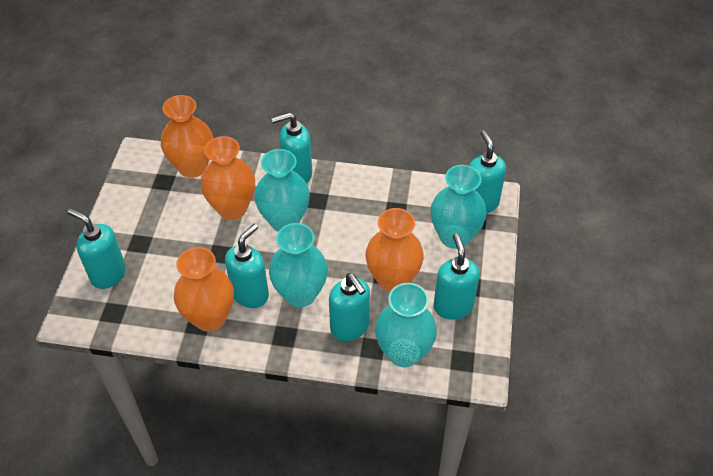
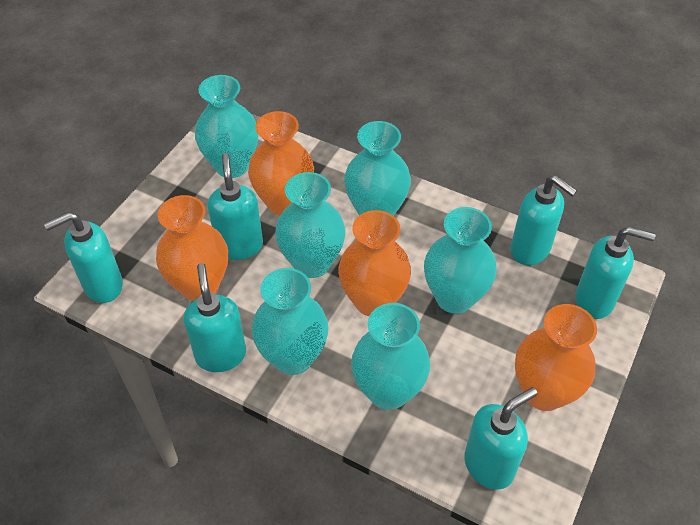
turquoise vase: [254,149,310,231] [269,223,328,307] [375,283,437,367] [430,165,487,249] = 4 -> [195,75,258,178] [252,268,329,375] [275,172,345,278] [344,121,411,216] [351,303,430,410] [424,207,497,314] = 6

